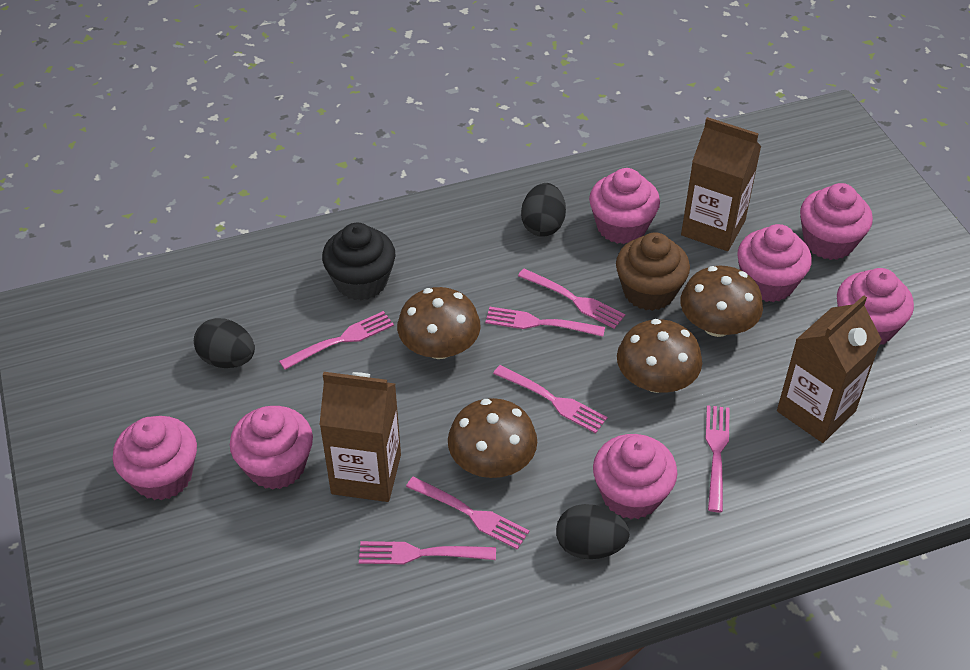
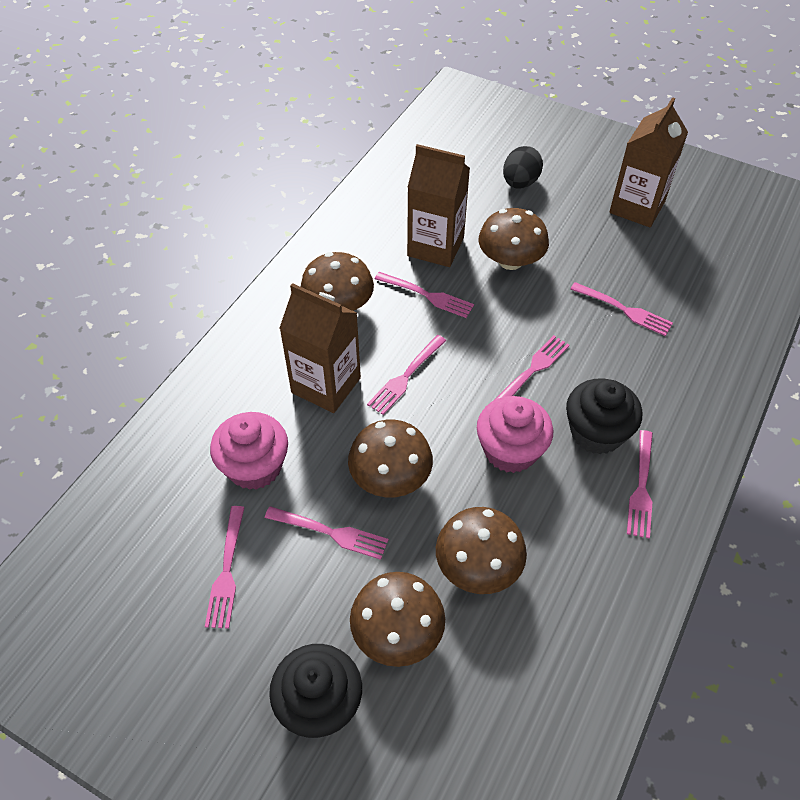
black cupcake: [322,223,395,301] = 1 -> [269,644,362,738] [566,378,642,454] = 2
black egg: [194,318,255,368] [521,183,566,237] [556,504,630,559] = 3 -> [503,146,543,189] = 1
brown cupcake: [616,232,690,311] = 1 -> none = 0
brown mushroom: [397,287,481,359] [448,398,537,478] [617,319,702,393] [680,266,763,337] = 4 -> [301,252,374,311] [348,420,433,497] [350,572,445,667] [436,507,527,594] [479,208,549,270] = 5
pink cupcake: [113,416,197,500] [230,406,313,490] [589,168,660,244] [593,434,677,519] [737,224,812,302] [800,183,873,260] [837,268,914,346] = 7 -> [210,412,288,490] [477,396,554,473] = 2

